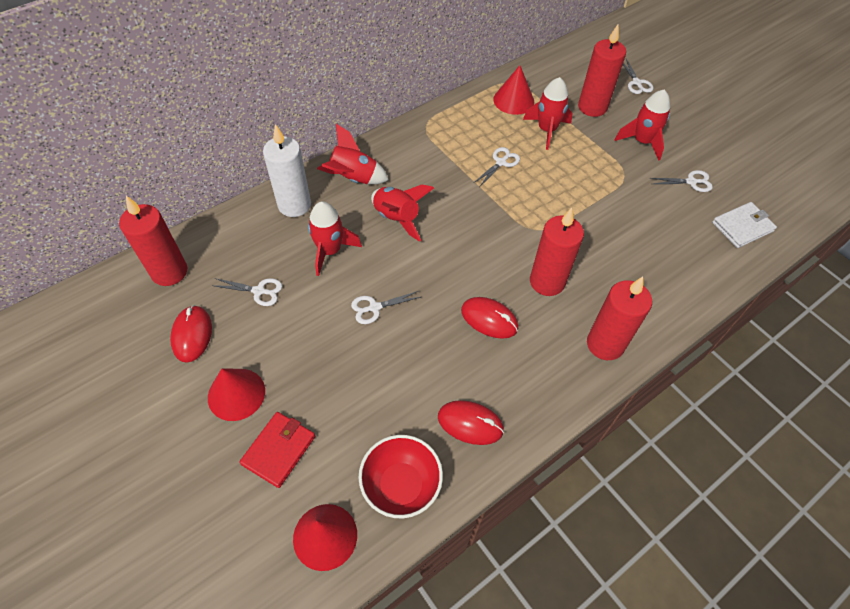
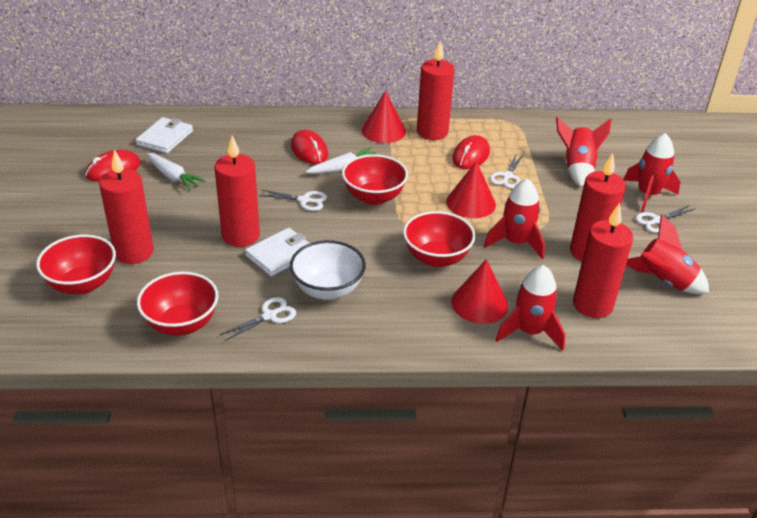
red bowl: [359,435,443,518] = 1 -> [36,234,116,294] [137,272,219,336] [342,154,408,205] [403,211,475,267] = 4
red candle: [119,196,187,286] [530,208,584,296] [578,25,626,117] [587,276,652,360] = 4 -> [99,150,154,264] [215,135,260,247] [417,41,455,140] [570,153,626,262] [573,203,633,318] = 5
red wallet: [239,412,315,488] = 1 -> none = 0
white bowl: none = 0 -> [290,240,366,300] = 1
white candle: [263,124,311,217] = 1 -> none = 0
white carrot: none = 0 -> [147,153,206,190] [306,147,376,174] = 2
white scissors: [212,278,282,306] [351,291,421,324] [474,147,520,186] [623,59,653,94] [650,170,713,192] = 5 -> [219,297,296,342] [259,190,327,211] [490,154,524,188] [636,205,696,233] = 4
white wallet: [712,202,777,248] = 1 -> [136,117,193,154] [245,228,310,277] = 2

